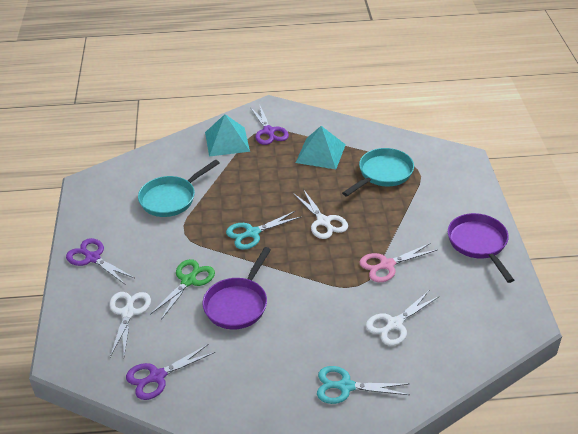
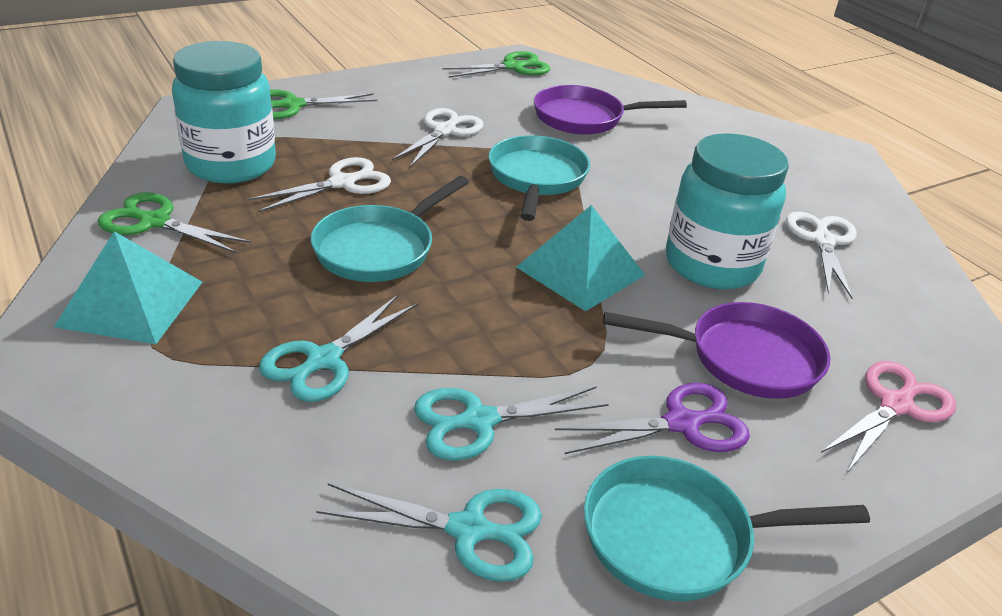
green scissors: [150,259,215,320] = 1 -> [98,192,251,253] [270,90,377,119] [442,51,550,78] = 3
purple scissors: [66,238,134,285] [126,344,215,400] [250,104,289,145] = 3 -> [555,383,750,454] = 1
turquoise jar: none = 0 -> [172,41,276,184] [666,133,789,289] = 2
turquoise pan: [138,160,220,217] [342,148,414,197] = 2 -> [311,176,469,282] [489,135,590,221] [584,456,870,601] = 3
turquoise scissors: [226,211,301,250] [317,366,410,404] = 2 -> [259,295,418,402] [316,483,542,582] [414,386,609,461] = 3

